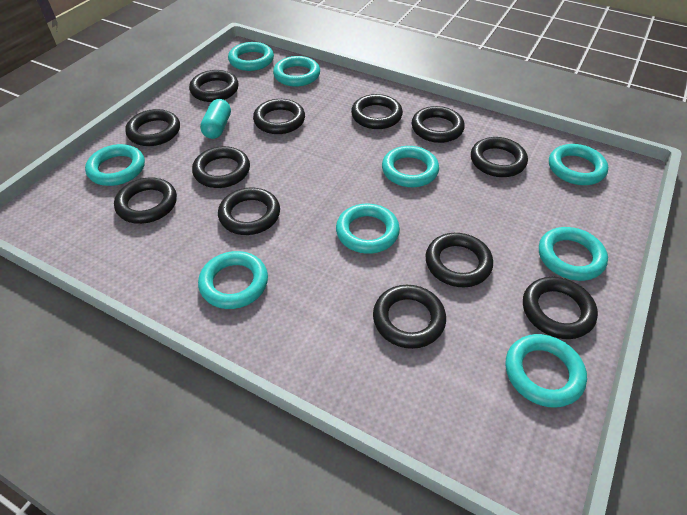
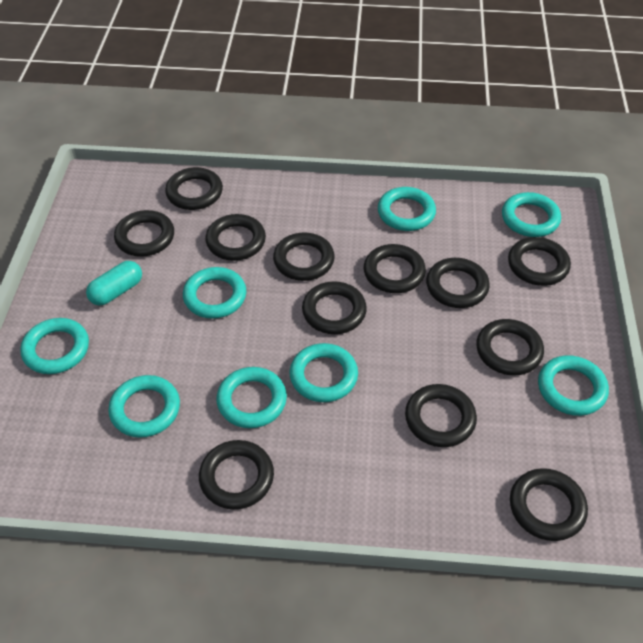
turquoise ring: [85,144,145,186] [198,251,268,309] [228,42,274,71] [273,56,320,87] [336,203,400,254] [382,146,439,187] [506,334,587,408] [539,227,608,281] [549,144,608,185] = 9 -> [20,318,89,374] [108,375,180,438] [183,267,246,319] [217,367,287,428] [290,343,358,402] [378,187,436,231] [502,192,561,237] [538,355,609,416] = 8

